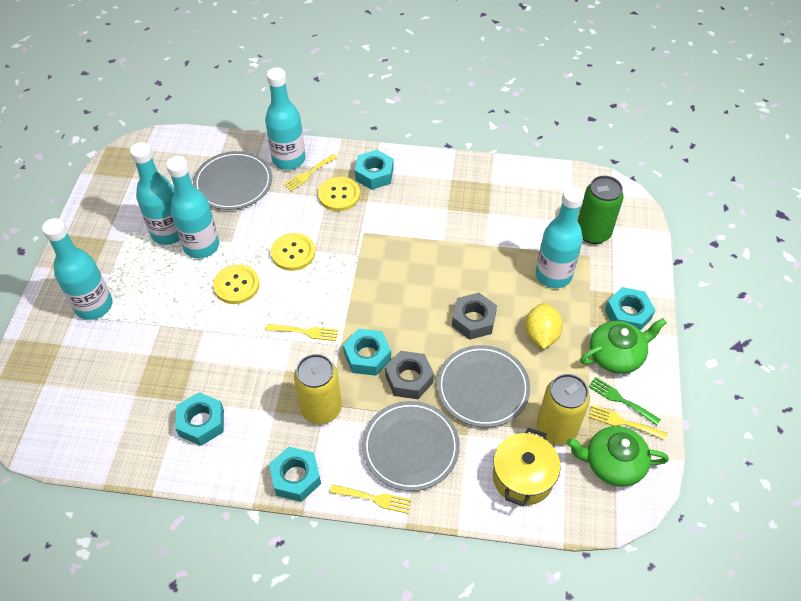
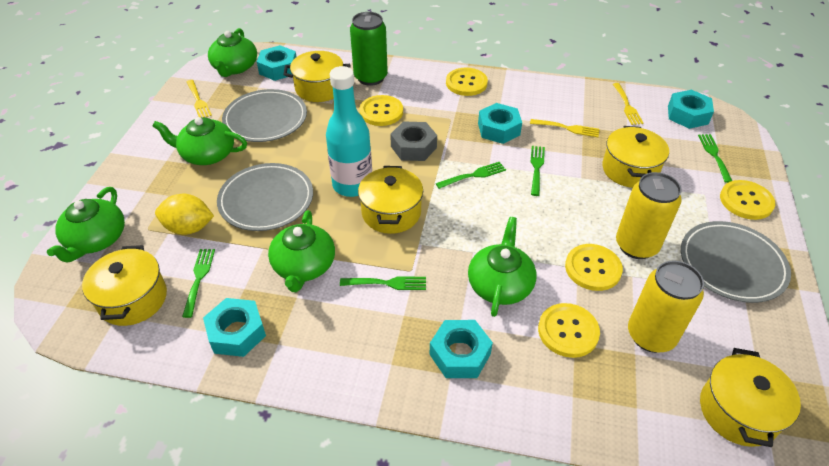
green fork: [588,377,661,425] = 1 -> [182,249,215,318] [340,276,426,290] [436,162,506,189] [531,146,545,196] [698,134,732,183] = 5
green teapot: [567,426,669,487] [580,318,667,374] = 2 -> [47,187,125,263] [153,117,247,165] [208,28,257,77] [268,210,335,292] [468,217,536,317] = 5
grey nut: [385,351,434,399] [452,293,497,340] = 2 -> [390,121,437,161] = 1
turquoise bottle: [42,218,113,320] [130,142,180,245] [166,156,219,258] [265,68,305,170] [536,186,584,288] = 5 -> [326,66,372,197] = 1
yellow button: [213,264,260,304] [271,233,315,271] [318,177,360,211] = 3 -> [360,95,403,126] [446,68,488,96] [538,303,600,358] [565,244,623,291] [720,180,775,220] = 5
yellow fork: [266,324,338,341] [284,154,338,191] [330,484,411,514] [589,405,668,440] = 4 -> [187,80,212,118] [530,119,599,137] [613,83,644,125] = 3
yellow pot: [493,428,561,506] = 1 -> [82,245,167,326] [283,51,350,102] [358,166,423,234] [602,126,669,188] [700,348,801,447] = 5

